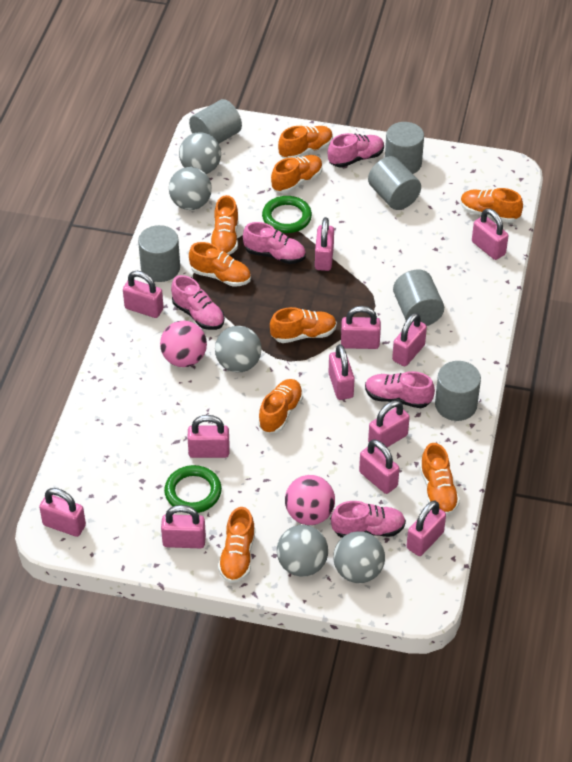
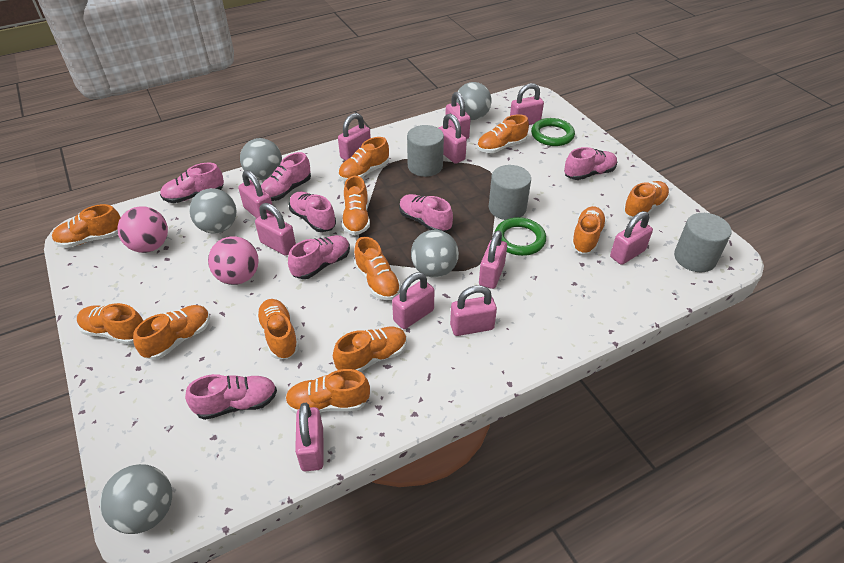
grey cylinder: [138,225,180,282] [189,99,242,143] [368,156,421,210] [385,122,424,174] [393,270,444,326] [435,361,481,421] = 6 -> [407,125,444,177] [489,165,531,220] [674,213,732,272] = 3
orange shoe: [189,242,251,287] [210,195,239,255] [218,507,255,583] [258,379,303,433] [270,307,337,343] [271,155,323,193] [278,126,333,158] [420,443,460,516] [460,188,523,223] = 9 -> [52,204,121,248] [77,303,143,345] [133,305,210,360] [256,299,299,359] [285,369,370,413] [333,327,407,372] [338,137,389,181] [342,176,370,235] [354,237,401,300] [477,114,529,153] [571,206,606,254] [623,181,669,218] = 12
pink padlock: [39,488,86,537] [123,271,164,318] [161,505,206,548] [187,415,230,458] [315,217,334,271] [329,344,355,400] [341,306,381,349] [359,439,400,494] [368,400,410,451] [392,313,427,366] [407,501,446,556] [472,208,508,260] = 12 -> [238,170,274,218] [255,203,296,256] [295,403,324,471] [338,113,371,161] [392,272,435,329] [439,114,467,164] [445,92,471,139] [450,285,497,336] [479,230,507,289] [510,83,544,125] [610,211,653,265] = 11
pink shoe: [171,275,225,330] [243,222,306,264] [328,133,384,168] [331,501,406,538] [365,371,435,408] = 5 -> [160,163,224,203] [185,374,277,420] [261,152,311,201] [288,235,350,279] [289,191,336,232] [399,194,453,232] [564,147,617,180] = 7

